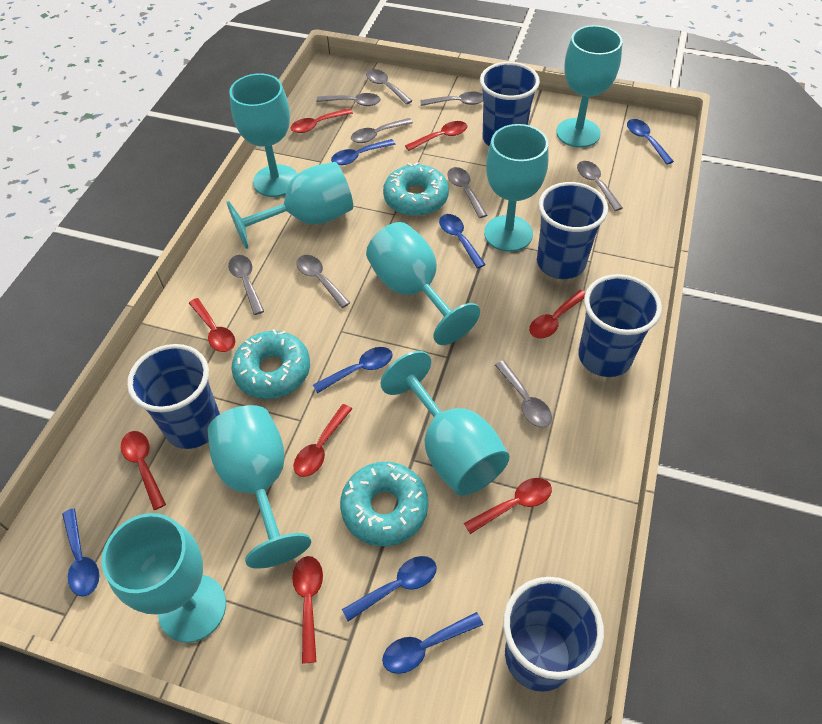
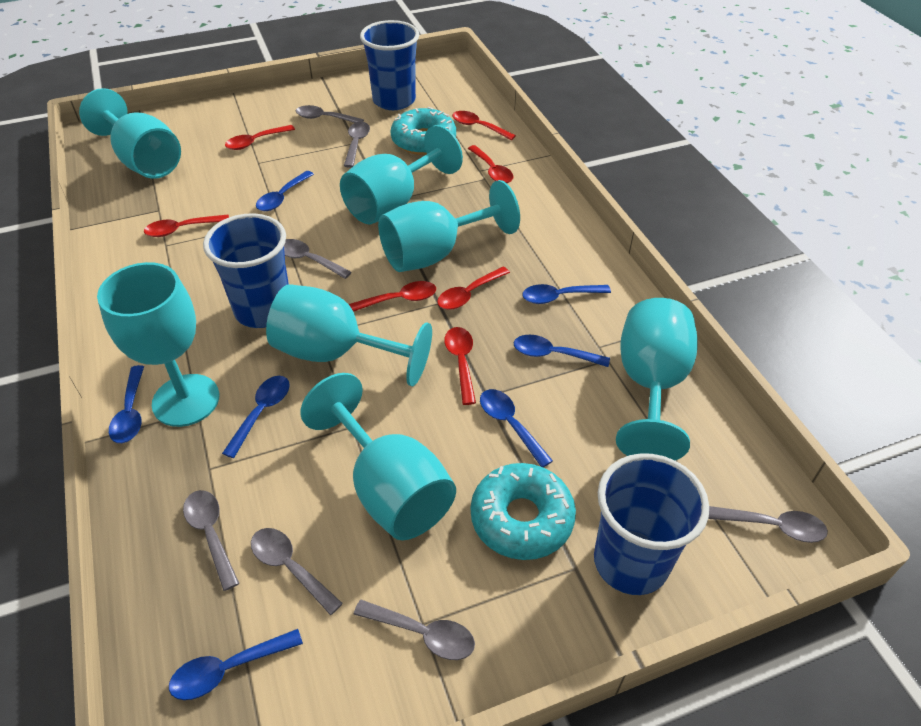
blue cup: [127,344,220,449] [480,62,540,146] [503,577,604,692] [537,182,608,279] [578,274,662,377] = 5 -> [203,213,289,328] [360,20,419,110] [594,453,709,595] = 3
grey spoon: [228,255,264,315] [296,255,350,308] [316,93,381,106] [351,118,413,143] [366,69,412,105] [420,92,483,106] [447,167,487,218] [495,360,552,428] [577,161,623,211] = 9 -> [183,490,239,591] [251,528,343,615] [284,239,352,279] [296,105,364,123] [344,122,370,168] [354,600,475,660] [708,506,828,543] = 7
red spoon: [121,431,166,510] [189,298,235,352] [291,108,353,133] [292,556,323,664] [294,404,352,477] [405,121,467,151] [464,478,552,534] [529,290,586,339] = 8 -> [144,215,229,237] [225,125,295,150] [349,281,436,312] [437,267,510,310] [444,327,476,405] [452,111,516,140] [468,145,514,183] = 7
turquoise donut: [231,329,310,399] [340,462,428,546] [383,162,449,216] = 3 -> [390,107,456,155] [471,463,576,560] = 2
turquoise goblet: [102,513,226,643] [208,405,311,569] [227,162,353,249] [229,73,297,197] [366,222,480,345] [380,351,510,496] [484,124,549,252] [556,25,623,148] = 8 -> [79,88,181,179] [97,262,219,427] [266,284,432,386] [300,373,456,540] [340,125,463,224] [378,180,520,272] [616,298,697,460] = 7

